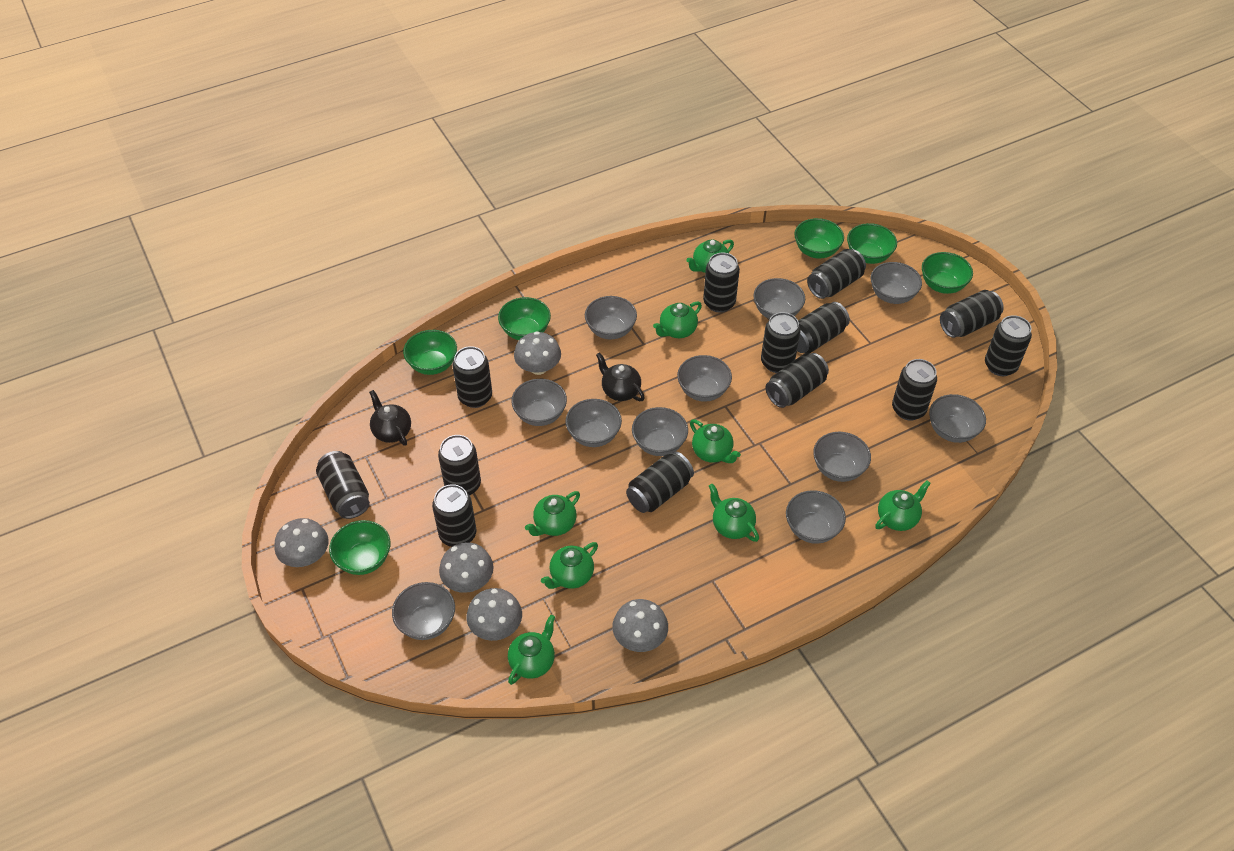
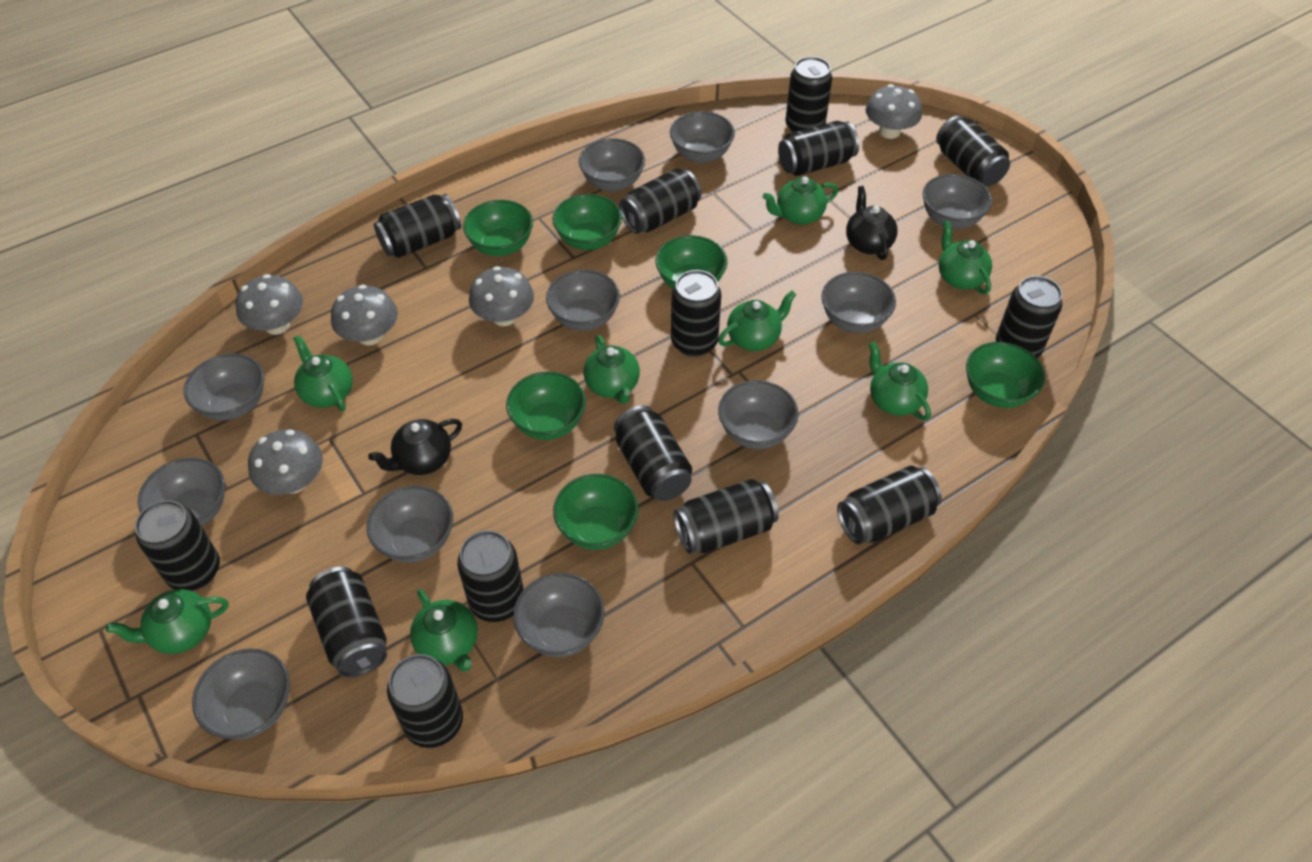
black can: [316,451,370,519] [432,484,477,547] [438,435,481,495] [452,346,492,408] [626,451,694,513] [703,253,740,312] [761,312,801,373] [765,353,829,408] [797,302,850,353] [807,249,866,299] [892,359,937,421] [940,290,1004,338] [985,315,1032,376] = 13 -> [135,500,220,591] [306,567,387,677] [374,194,461,258] [387,654,463,748] [457,530,524,622] [614,405,692,501] [619,168,701,234] [671,270,721,357] [674,479,779,554] [778,121,859,176] [785,57,832,133] [837,466,942,544] [936,115,1010,186] [996,276,1062,358] = 14

